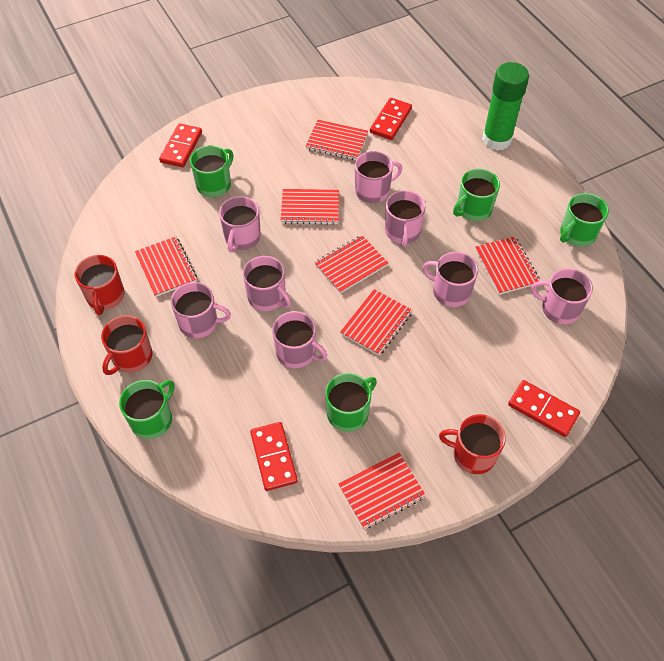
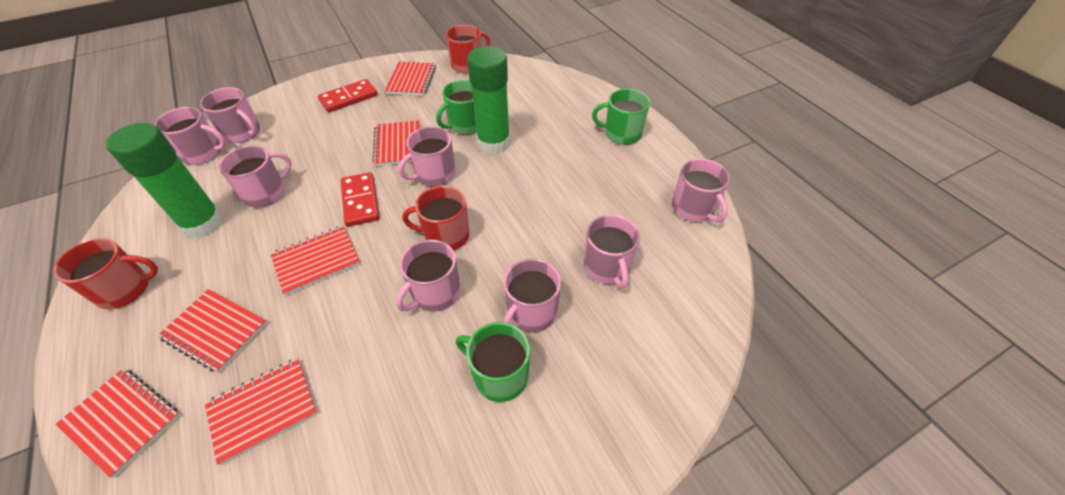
green glue stick: [482,62,529,150] = 1 -> [106,123,223,238] [467,46,510,154] = 2
green mug: [119,380,175,439] [190,145,233,197] [325,373,377,432] [453,168,500,221] [560,193,609,247] = 5 -> [436,79,477,135] [456,322,530,402] [592,89,650,145] = 3
red domino: [159,123,202,167] [250,422,298,491] [370,98,412,140] [508,380,580,437] = 4 -> [318,79,378,112] [341,172,379,227] = 2
red notebook: [135,236,197,297] [281,189,339,225] [305,120,368,160] [314,235,388,294] [338,453,426,529] [340,289,413,356] [475,236,540,295] = 7 -> [55,368,180,478] [157,289,267,373] [205,358,317,465] [271,226,360,296] [372,120,420,166] [385,62,436,96] = 6

